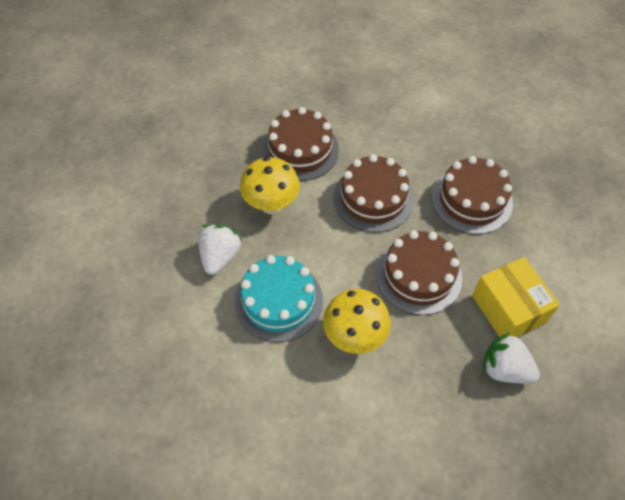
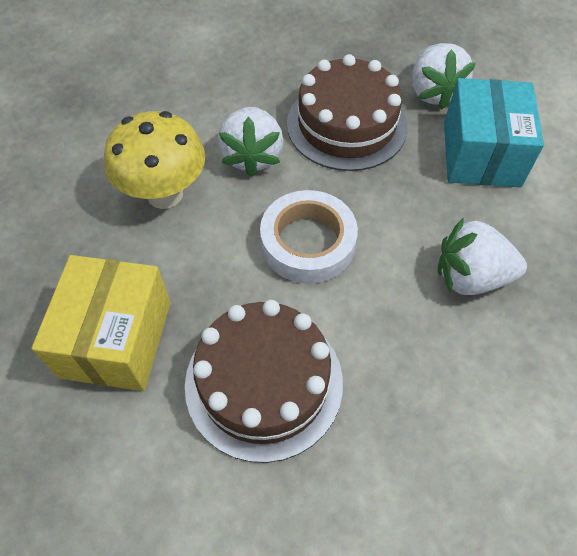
brown cake: [262,107,339,181] [333,154,414,233] [376,230,462,315] [432,156,513,235] = 4 -> [185,300,343,463] [287,54,407,171] = 2
turquoise box: none = 0 -> [444,78,544,188] = 1
turquoise cake: [235,255,323,342] = 1 -> none = 0
white strawberry: [198,224,242,275] [483,332,540,383] = 2 -> [218,107,283,177] [412,43,476,110] [438,217,527,295] = 3
white tape: none = 0 -> [260,190,358,284] = 1
yellow mushroom: [240,157,300,214] [323,289,391,354] = 2 -> [104,111,205,209] = 1

